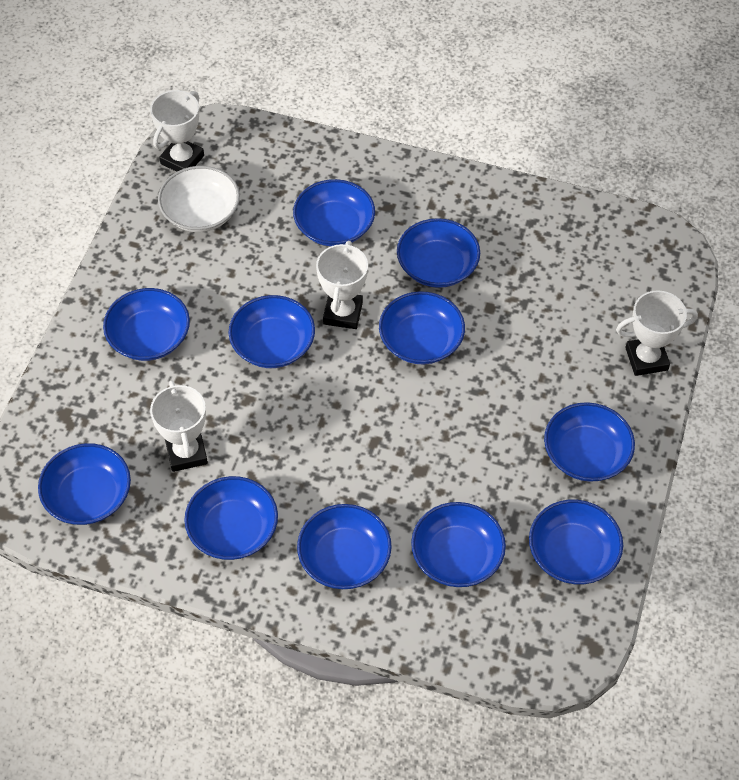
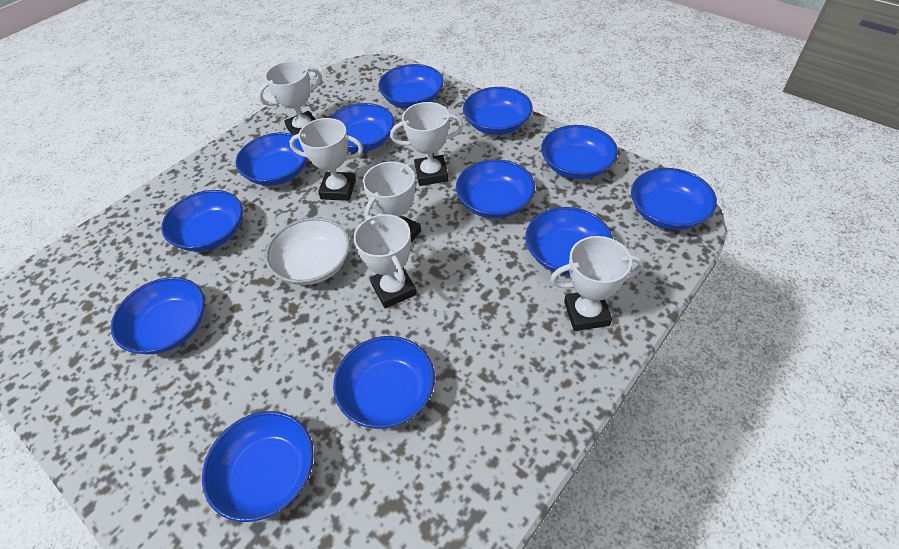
blue bowl: [38,443,131,525] [103,288,190,361] [184,476,278,560] [228,295,315,368] [293,179,375,246] [297,504,392,589] [379,291,465,364] [397,218,480,288] [411,502,506,587] [529,500,623,584] [544,402,635,482] = 11 -> [111,277,205,354] [161,190,243,252] [202,411,314,522] [235,133,307,186] [329,103,395,152] [333,336,435,429] [378,64,444,108] [456,159,535,219] [463,87,532,135] [525,207,613,275] [541,125,618,179] [631,168,717,230] = 12
white trophy: [150,90,204,172] [150,380,208,472] [316,241,368,329] [616,290,698,376] = 4 -> [258,61,322,135] [289,118,363,201] [353,214,417,309] [363,161,421,242] [390,102,464,186] [550,236,644,331] = 6

